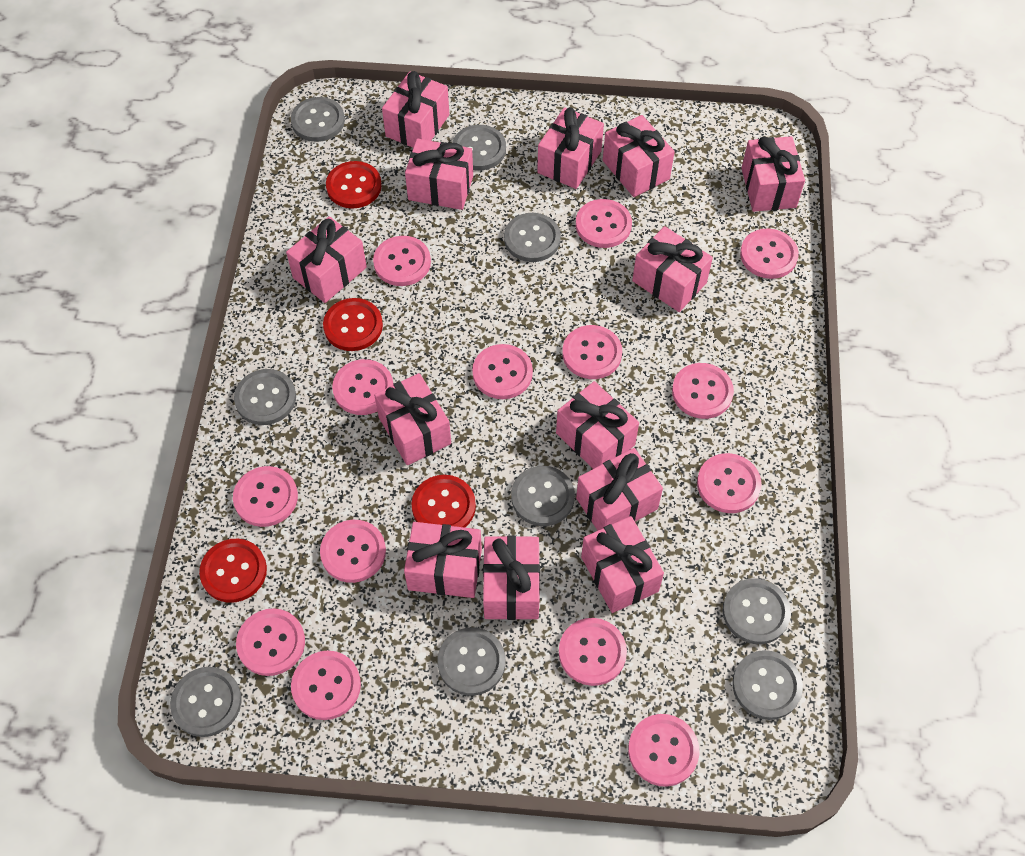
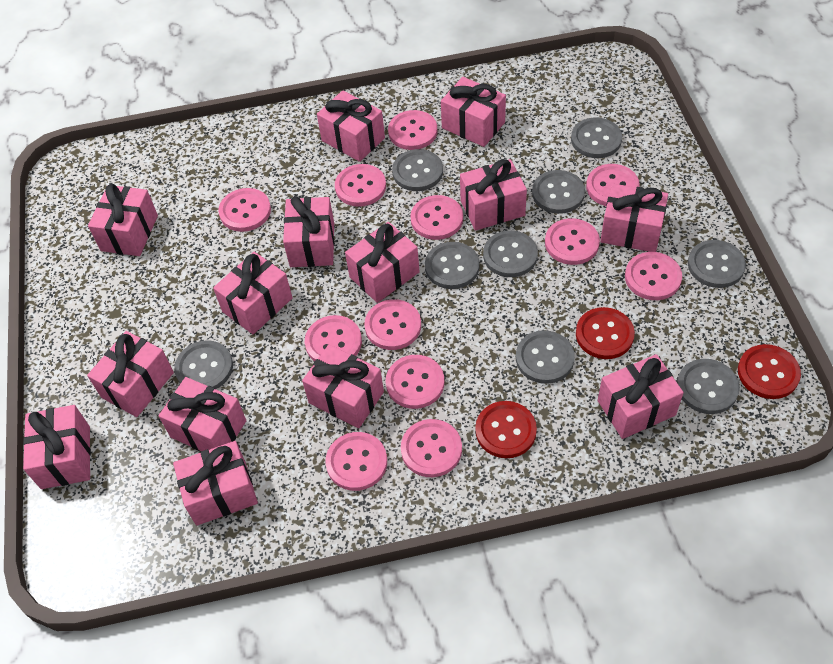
pink button: [233,466,298,527] [236,608,305,676] [291,651,361,720] [320,520,386,583] [332,359,393,415] [373,236,431,286] [472,344,533,399] [559,618,627,686] [562,325,622,379] [576,199,632,248] [628,714,699,787] [672,363,734,419] [697,453,762,513] [740,229,799,279] = 14 -> [218,188,271,232] [305,315,362,362] [325,432,387,491] [335,164,386,207] [364,299,421,350] [386,355,444,409] [388,110,437,150] [401,419,462,477] [410,195,463,240] [545,218,600,265] [586,164,640,206] [625,252,682,300] = 12
pink gift: [286,216,367,303] [374,373,451,465] [382,71,449,148] [404,522,482,598] [405,139,473,210] [483,536,540,620] [537,107,604,189] [556,381,639,469] [576,448,663,531] [581,516,664,613] [603,115,675,197] [632,226,713,312] [741,136,805,212] = 13 -> [23,405,91,489] [87,331,174,417] [88,184,158,256] [159,377,246,451] [173,441,258,526] [213,252,293,334] [283,196,334,267] [302,344,384,428] [317,90,385,162] [345,222,420,303] [441,77,506,147] [460,159,527,231] [598,354,684,439] [600,184,668,252] = 14
red button: [199,539,267,603] [323,298,383,351] [326,161,382,209] [411,475,476,528] = 4 -> [475,401,537,458] [576,307,635,359] [738,344,801,399] = 3

